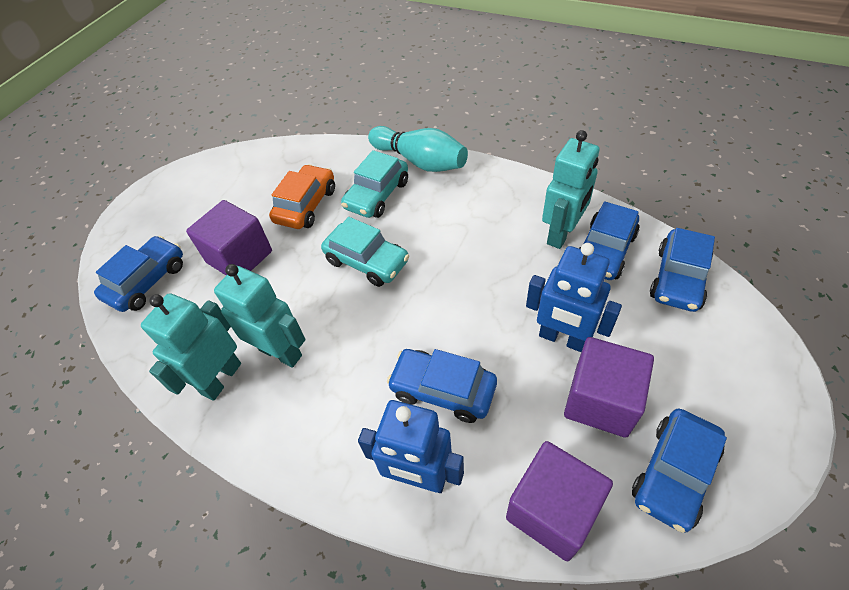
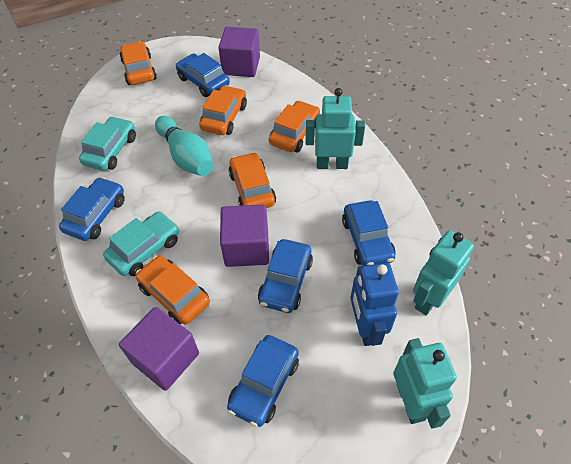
blue robot: [358,400,464,493] [526,243,622,352] = 2 -> [350,263,399,346] = 1
orange car: [269,164,335,229] = 1 -> [120,41,157,85] [136,256,210,325] [199,85,247,135] [229,152,276,208] [269,100,320,152] = 5

